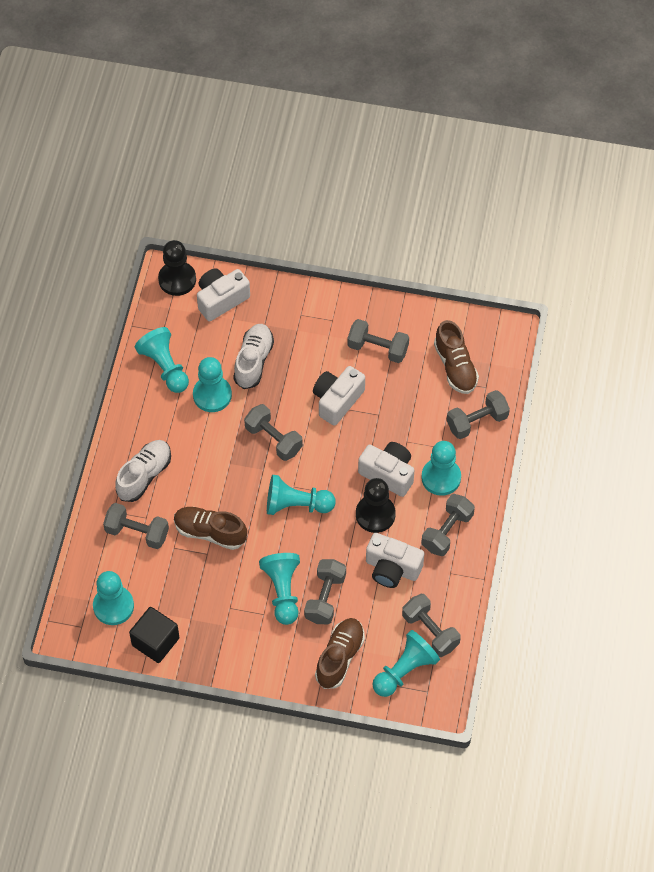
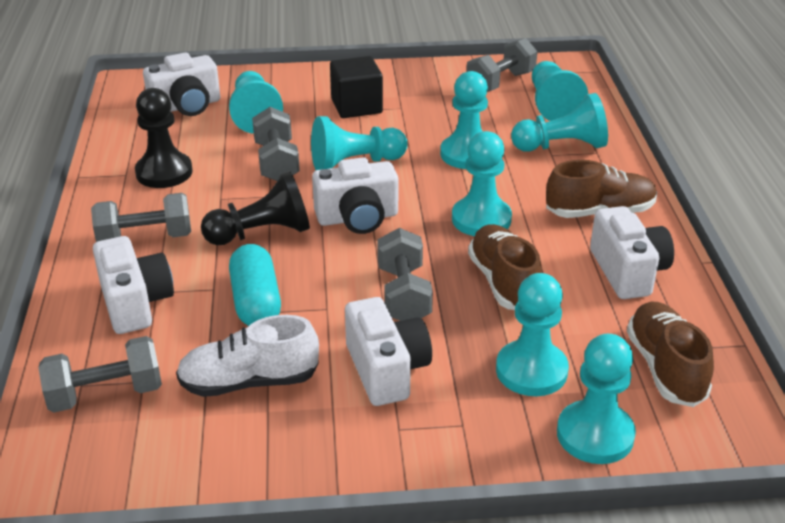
grey dumbbell: [103,503,169,549] [244,404,303,461] [304,559,346,624] [347,319,409,363] [402,594,460,657] [422,494,475,556] [447,390,510,439] = 7 -> [38,336,162,413] [91,193,191,242] [252,107,300,181] [377,228,433,321] [466,38,538,92] = 5
turquoise capsule: none = 0 -> [229,244,281,326] = 1
turquoise pawn: [93,571,134,625] [135,327,189,393] [193,357,232,412] [259,553,300,625] [267,475,336,515] [372,630,440,697] [422,441,461,496] = 7 -> [229,71,283,134] [311,116,408,170] [440,71,488,169] [452,131,512,236] [496,273,569,396] [511,93,608,152] [532,61,588,121] [557,334,636,464] = 8
white camera: [197,268,250,321] [313,366,365,426] [358,442,414,497] [366,533,424,588] = 4 -> [93,236,174,334] [143,53,220,116] [312,157,398,234] [345,297,432,406] [590,206,674,299] = 5
white shoe: [115,440,171,502] [233,324,274,389] = 2 -> [176,315,319,397] = 1

